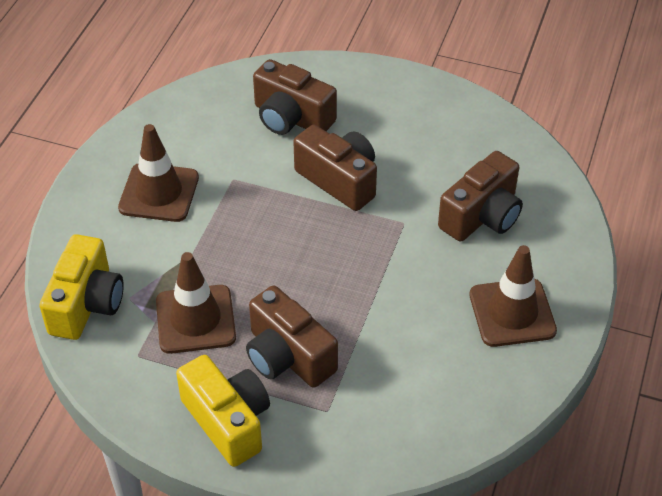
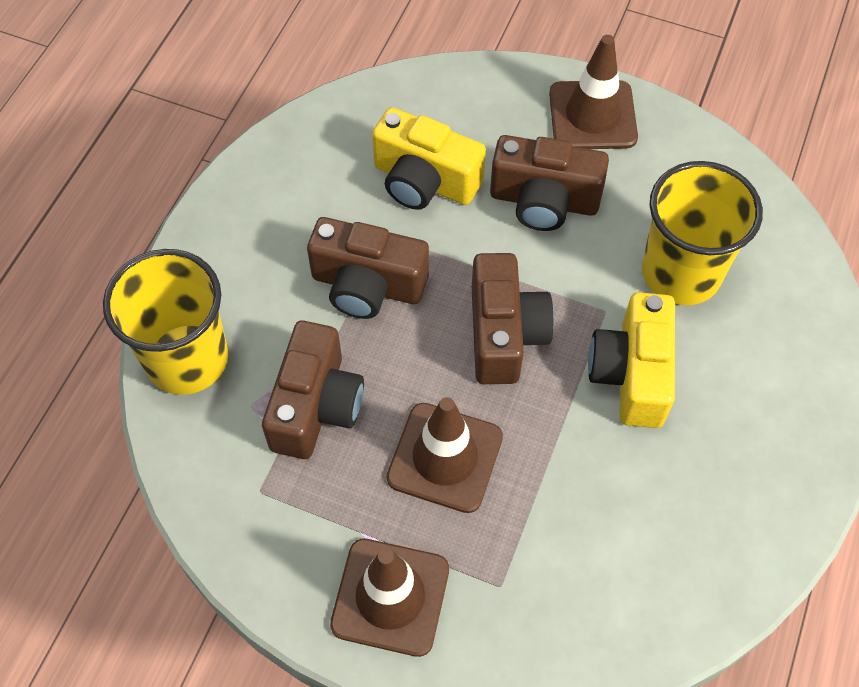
yellow cup: none = 0 -> [103,249,228,395] [642,161,763,305] = 2

